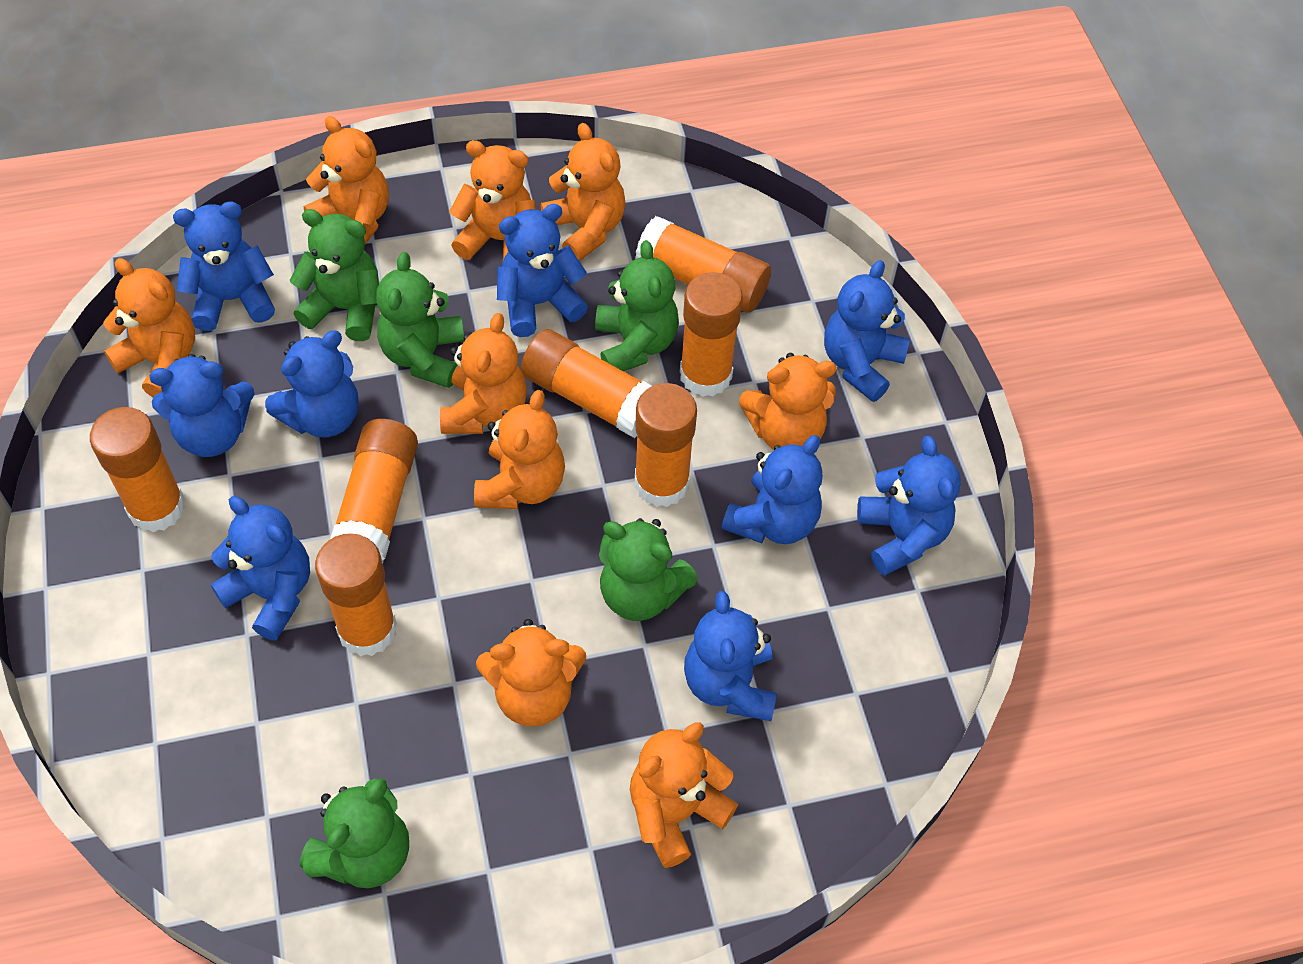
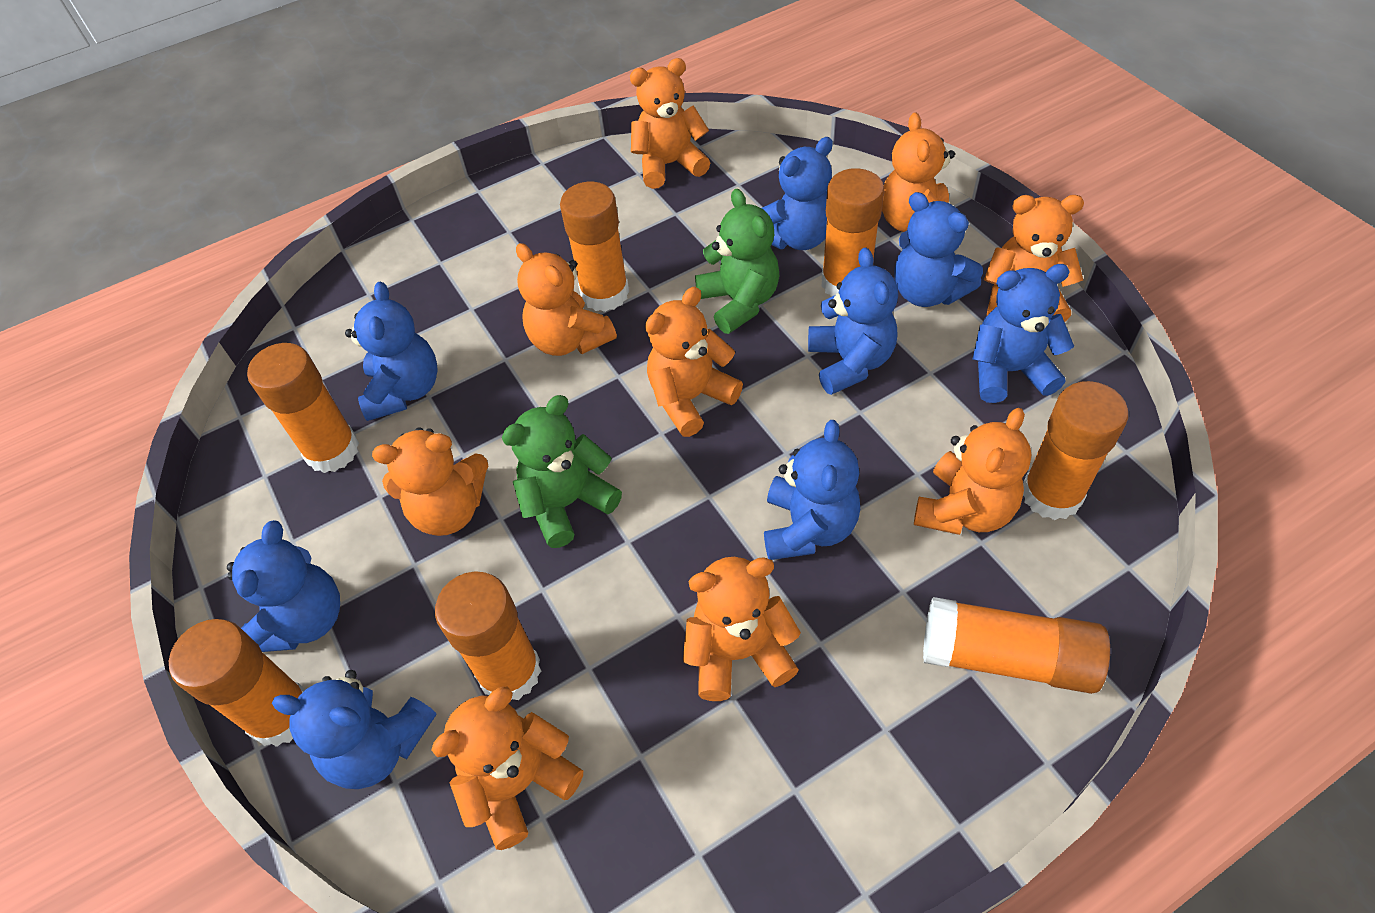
blue teddy bear: [149,354,254,457] [173,202,275,331] [211,496,310,640] [265,330,359,437] [497,204,588,337] [684,591,777,721] [722,435,823,544] [824,260,910,402] [857,436,961,576] = 9 -> [227,520,340,652] [272,670,436,789] [345,282,438,421] [762,137,833,250] [764,420,860,560] [808,247,898,395] [894,192,983,307] [973,264,1074,403] = 8
green teddy bear: [290,209,379,341] [300,778,409,888] [376,252,464,388] [595,240,679,371] [599,518,698,621] = 5 -> [502,395,622,548] [695,189,779,334] = 2

